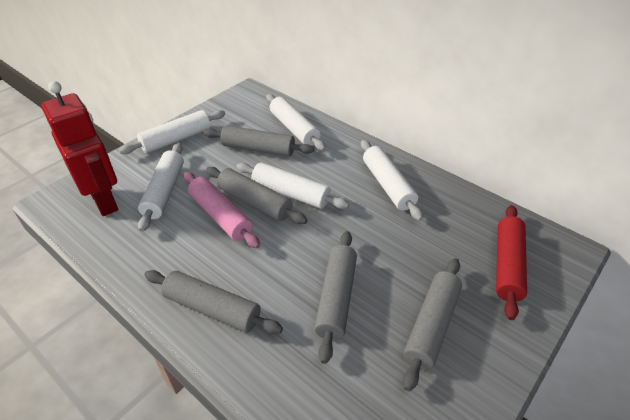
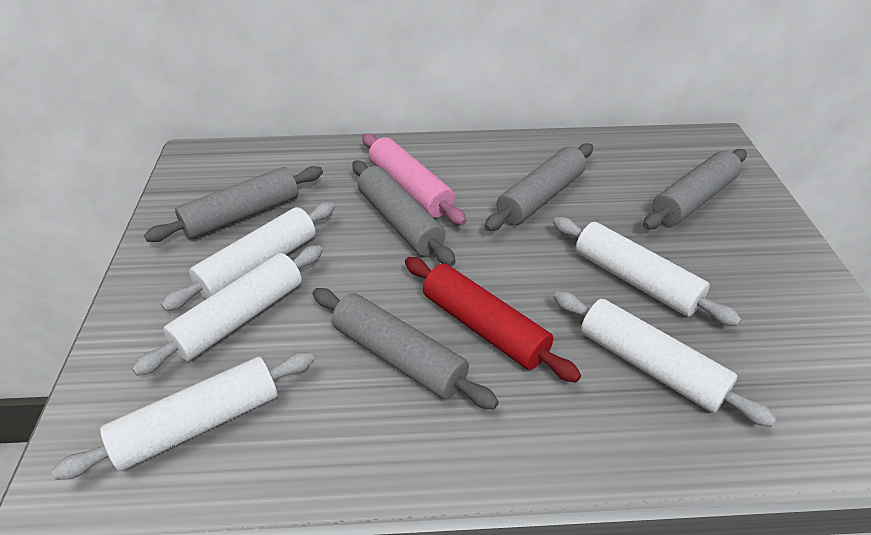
red robot: [41,81,118,216] = 1 -> none = 0

